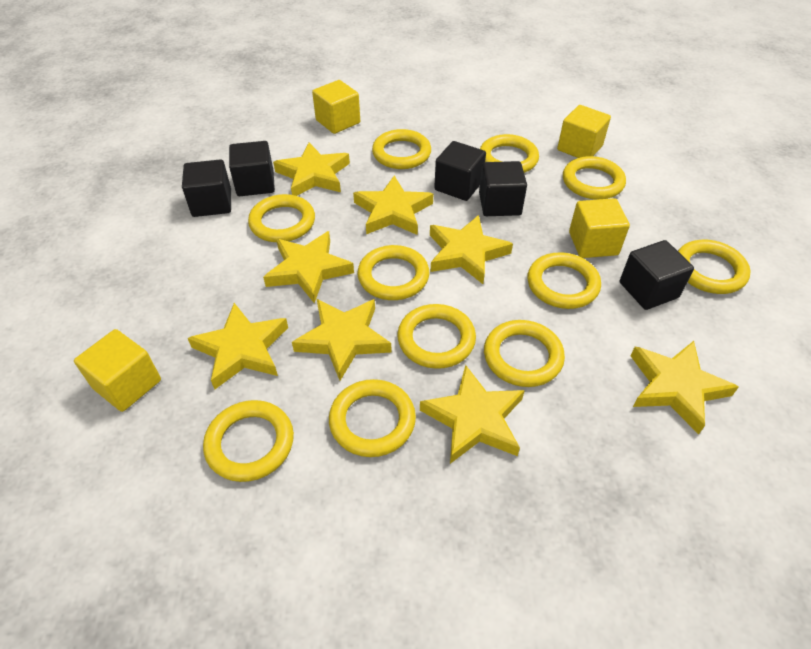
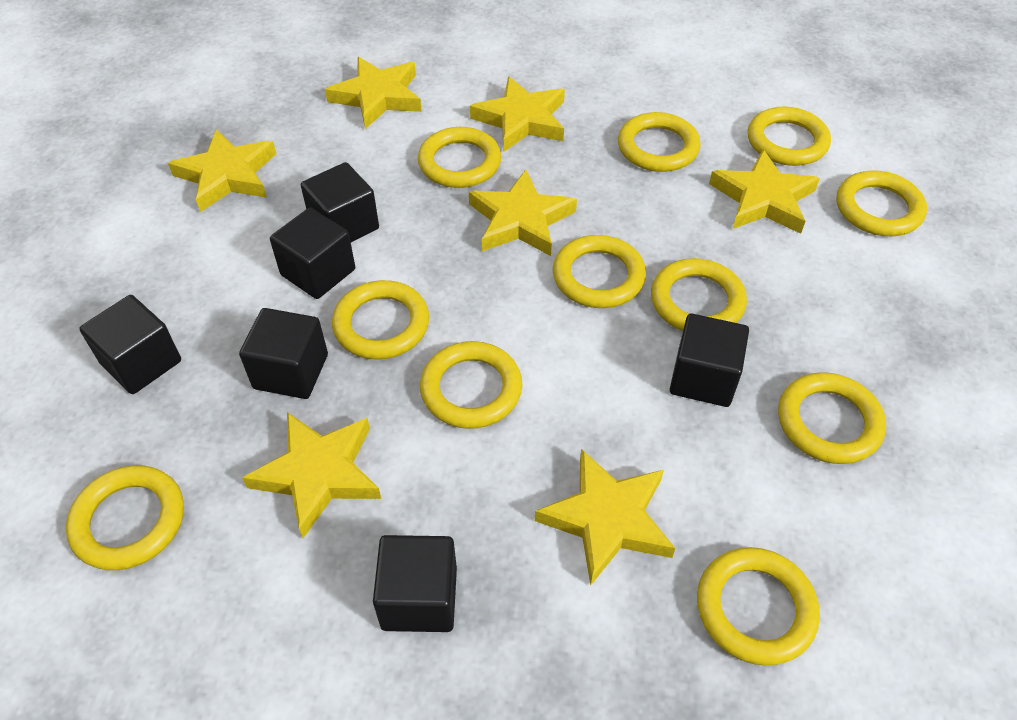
black cube: [182,159,231,217] [229,141,275,196] [434,141,486,201] [479,161,527,216] [620,240,694,310] = 5 -> [79,295,181,394] [239,308,328,399] [270,208,355,299] [301,162,379,242] [373,535,457,632] [670,313,749,407] = 6
yellow cube: [74,329,161,412] [312,80,360,134] [557,105,611,158] [569,198,630,258] = 4 -> none = 0
yellow star: [188,303,288,389] [263,231,354,303] [273,143,350,196] [292,299,392,381] [353,176,433,235] [420,365,525,464] [430,215,513,284] [630,341,739,434] = 8 -> [168,129,276,212] [242,412,381,538] [325,57,422,129] [469,170,577,256] [470,76,565,152] [535,449,676,586] [709,150,820,234] = 7

